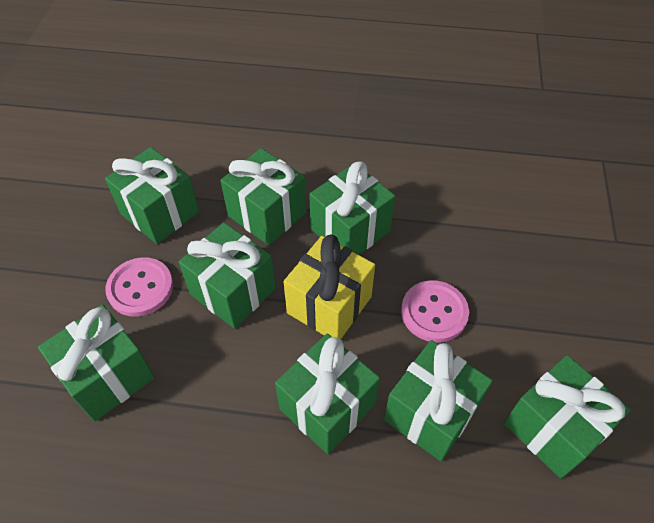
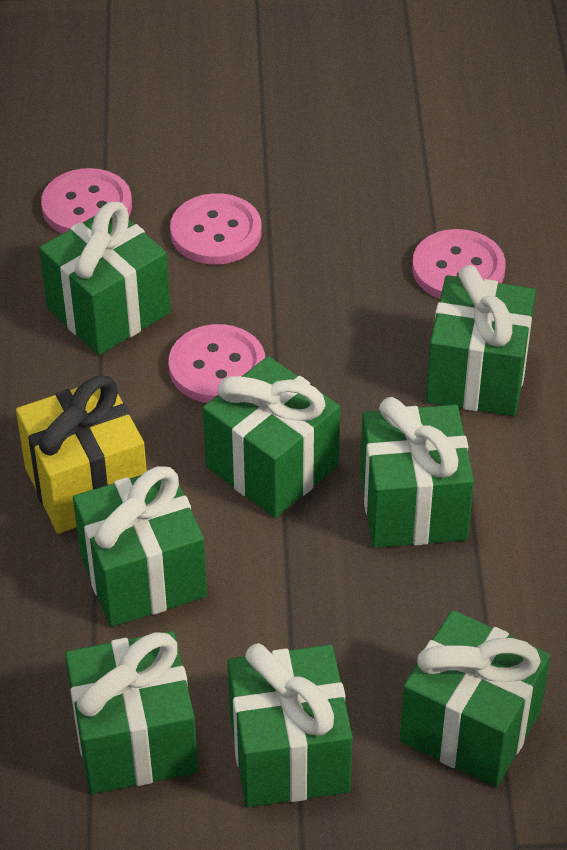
pink button: [106,257,173,317] [401,281,469,342] = 2 -> [41,168,132,234] [169,324,265,403] [170,193,261,265] [412,229,506,299] = 4

